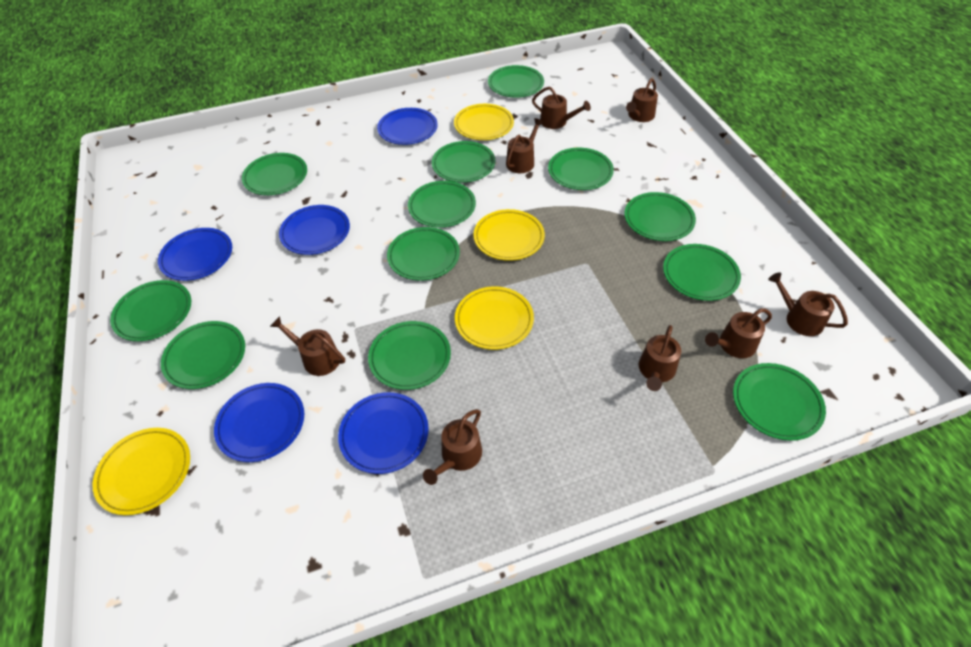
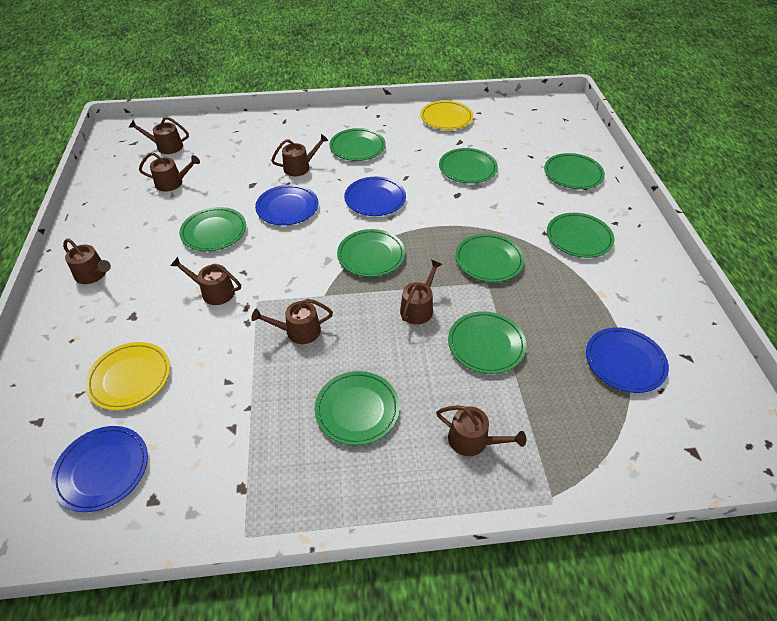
blue plate: [158,228,232,281] [214,383,304,462] [279,205,350,255] [338,392,429,474] [377,108,438,145] = 5 -> [51,426,148,512] [255,185,319,225] [344,177,406,216] [586,327,669,393] = 4
green plate: [110,280,191,341] [161,321,245,389] [242,153,307,195] [368,321,451,390] [387,227,460,281] [408,181,476,228] [432,141,495,183] [488,65,544,98] [548,148,614,190] [624,192,696,241] [663,244,741,301] [733,363,826,441] = 12 -> [179,207,246,251] [315,371,400,446] [329,128,386,161] [337,229,405,277] [439,148,498,184] [448,311,526,374] [455,234,524,282] [544,153,605,189] [547,213,614,258] = 9
yellow plate: [93,428,190,515] [454,104,514,140] [455,286,534,350] [473,209,545,261] = 4 -> [85,342,170,410] [420,101,473,130] = 2

